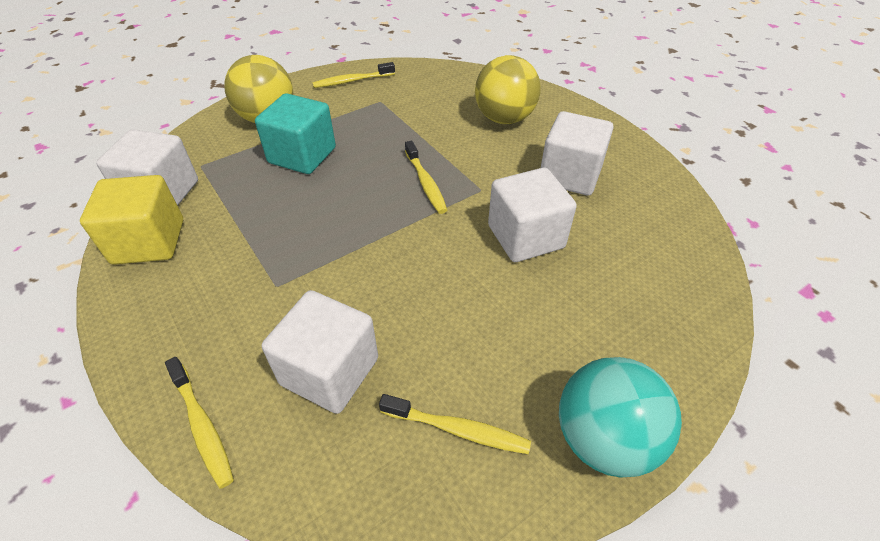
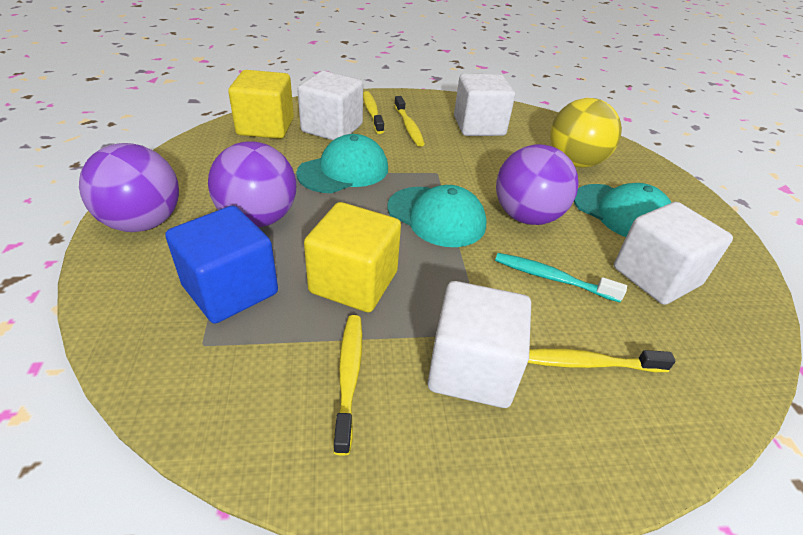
blue cube: none = 0 -> [165,206,278,324] = 1
purple ball: none = 0 -> [79,143,179,232] [208,141,296,227] [496,144,578,225] = 3
turquoise ball: [559,357,682,477] = 1 -> none = 0
turquoise cap: none = 0 -> [296,134,388,193] [388,185,487,247] [574,183,672,237] = 3
turquoise cube: [255,93,336,174] = 1 -> none = 0
turquoise toothbrush: none = 0 -> [495,253,627,302] = 1
yellow ball: [224,55,293,123] [475,55,541,124] = 2 -> [550,98,622,168] = 1
yellow cube: [80,175,183,265] = 1 -> [228,70,294,139] [304,202,401,313] = 2

